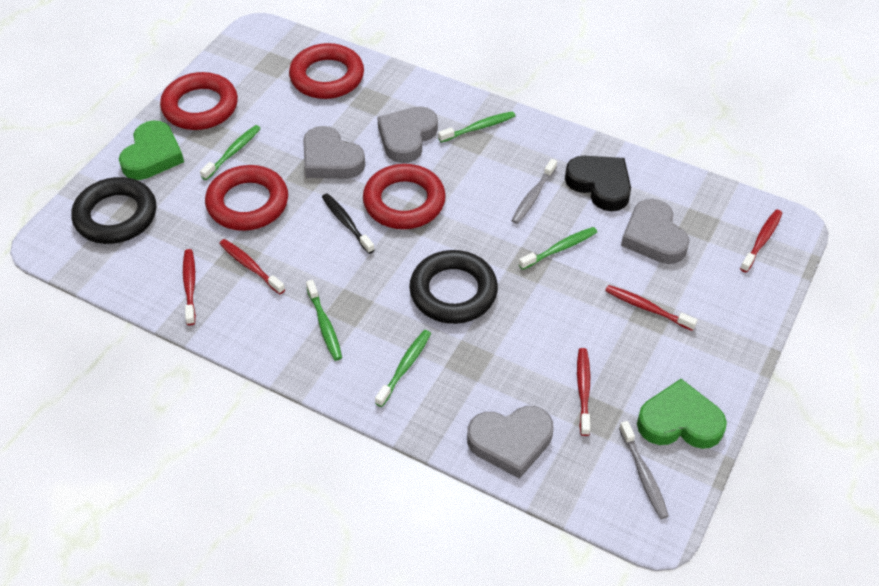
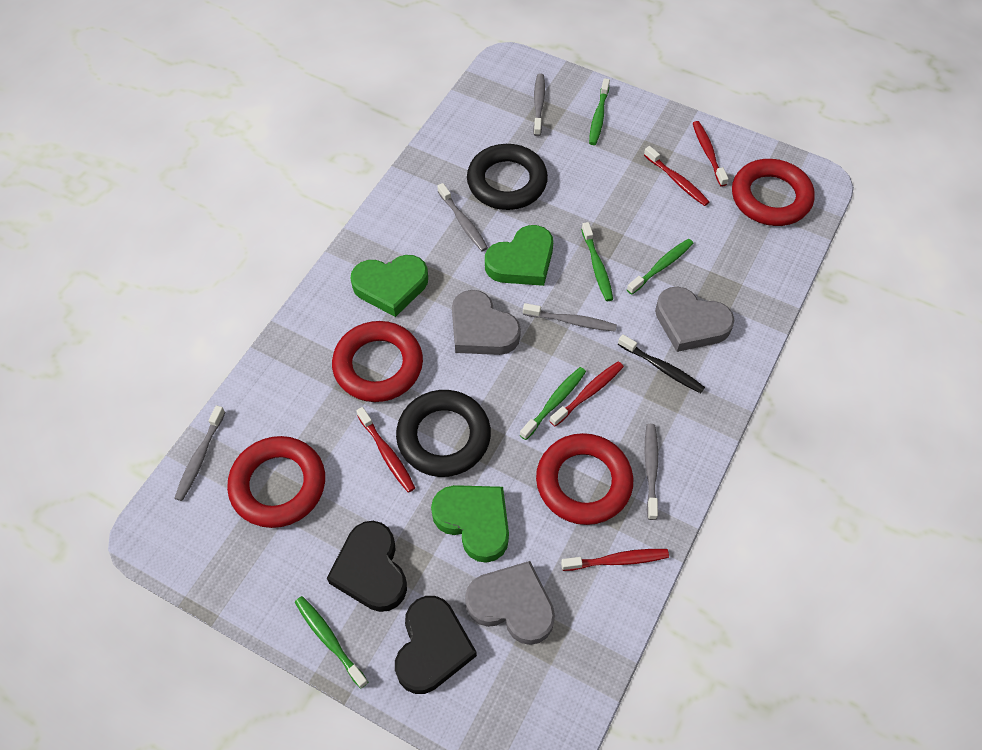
black heart: [565,156,631,211] = 1 -> [327,521,407,612] [395,596,477,694] = 2
green heart: [119,120,184,180] [637,379,727,449] = 2 -> [351,255,428,317] [431,485,509,563] [485,225,553,286] = 3
grey heart: [303,126,365,179] [377,106,438,163] [467,406,553,479] [621,199,690,264] = 4 -> [452,290,521,355] [465,561,555,645] [655,286,734,352] = 3
grey toothbrush: [511,159,557,224] [619,421,669,519] = 2 -> [174,405,225,501] [437,183,488,252] [523,303,617,332] [533,73,545,136] [644,424,658,520] = 5

